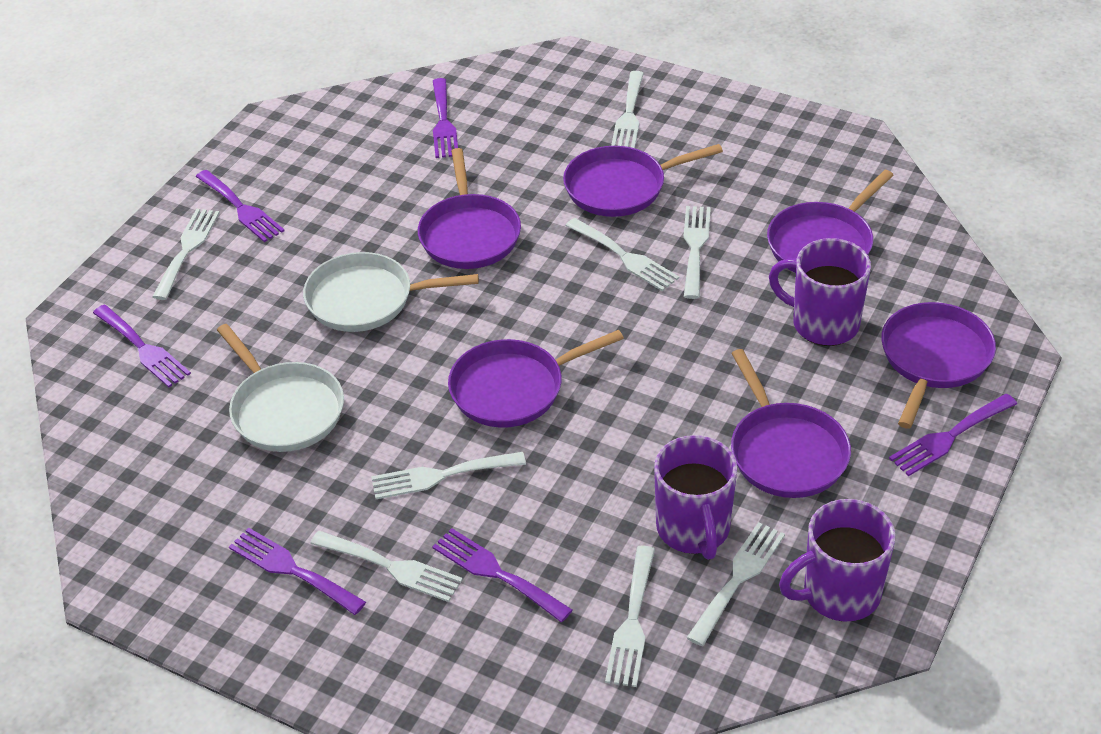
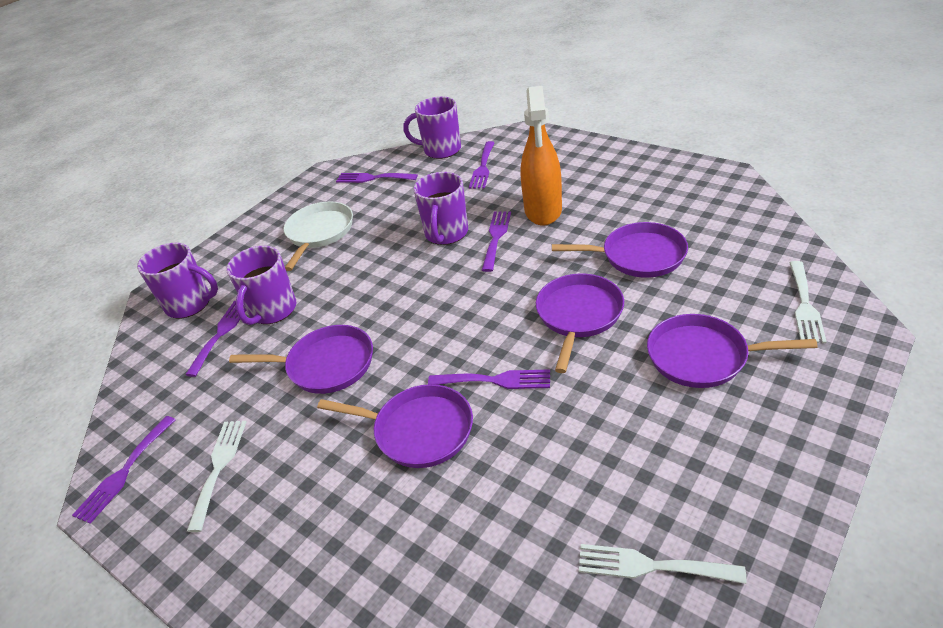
orange spray bottle: none = 0 -> [521,86,562,225] = 1
purple mug: [654,435,737,560] [769,238,871,346] [779,499,895,621] = 3 -> [137,242,218,319] [226,246,297,325] [403,96,461,159] [413,172,468,245] = 4
purple pan: [418,148,521,269] [448,330,624,428] [563,144,723,217] [731,349,851,498] [767,170,894,273] [881,302,996,429] = 6 -> [229,325,373,394] [317,384,473,468] [536,273,624,373] [552,222,688,278] [647,314,818,388] = 5
white fork: [152,209,220,300] [310,531,463,602] [371,452,526,499] [566,218,679,291] [605,546,655,687] [611,71,644,148] [683,206,711,299] [686,522,785,646] = 8 -> [187,421,246,532] [579,544,746,584] [789,261,827,343] = 3
white pan: [217,324,344,452] [303,252,479,332] = 2 -> [283,201,353,271] = 1

